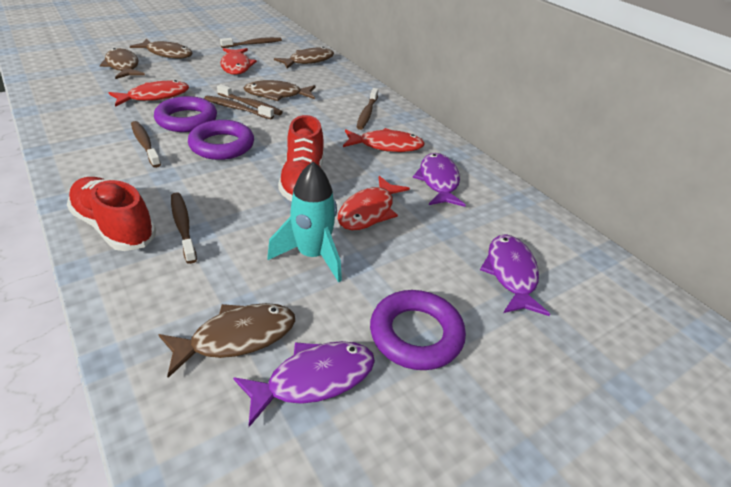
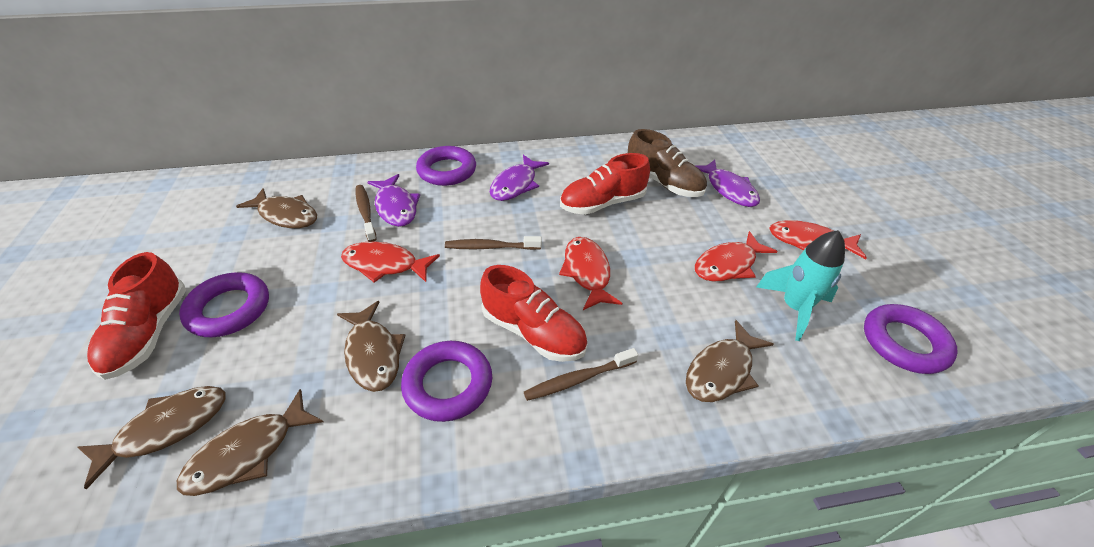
brown shoe: none = 0 -> [628,129,707,197] = 1
brown toothbrush: [131,121,161,168] [171,192,197,264] [204,95,274,119] [217,84,283,115] [220,37,282,48] [357,88,378,130] = 6 -> [356,185,377,242] [445,236,542,250] [524,348,638,401] = 3
purple ring: [154,96,217,132] [188,120,254,160] [370,290,466,370] = 3 -> [179,272,269,337] [401,341,492,422] [416,146,476,186] [864,304,958,374] = 4
red shoe: [67,177,156,251] [278,115,324,201] = 2 -> [87,252,186,380] [480,265,588,362] [560,153,650,215] = 3

